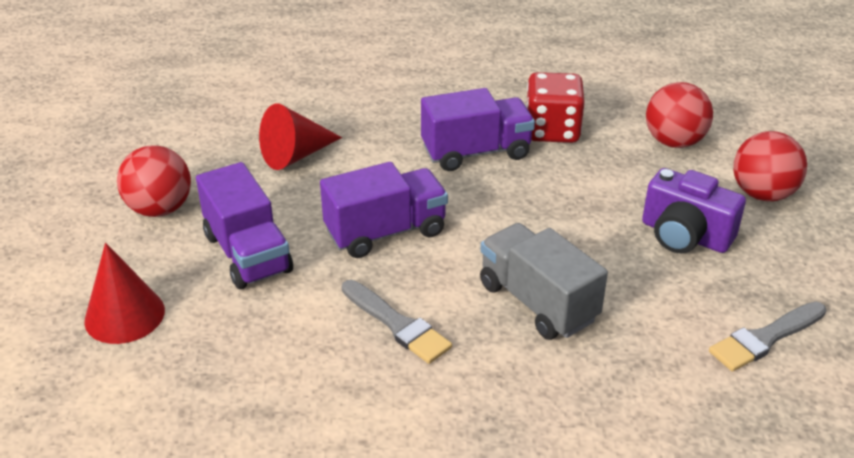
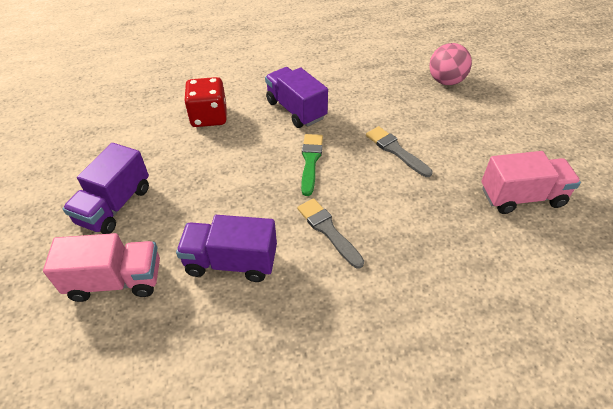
green brush: none = 0 -> [301,134,323,196] = 1
grey truck: [480,223,608,340] = 1 -> none = 0
pink ball: none = 0 -> [429,43,472,85] = 1
pink truck: none = 0 -> [43,233,160,302] [481,151,581,214] = 2
purple camera: [642,168,746,253] = 1 -> none = 0
red ball: [117,145,191,217] [646,82,713,148] [733,131,807,202] = 3 -> none = 0
red cone: [84,243,165,344] [259,104,342,170] = 2 -> none = 0

